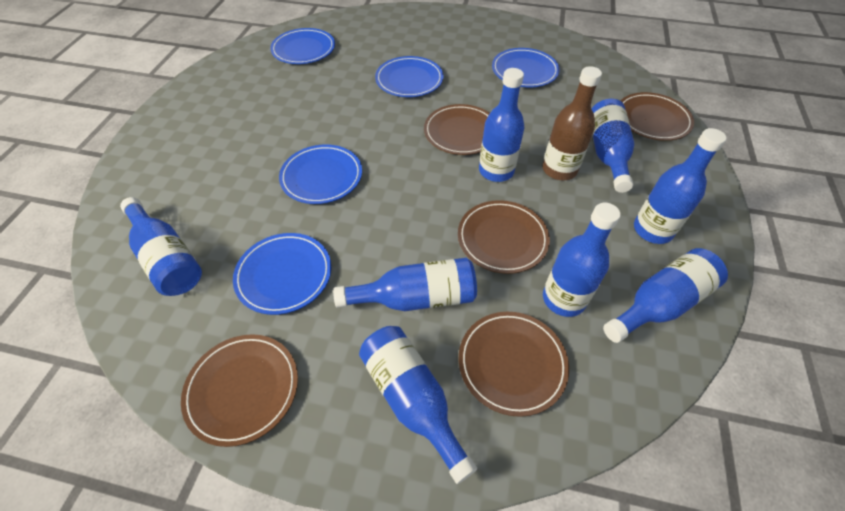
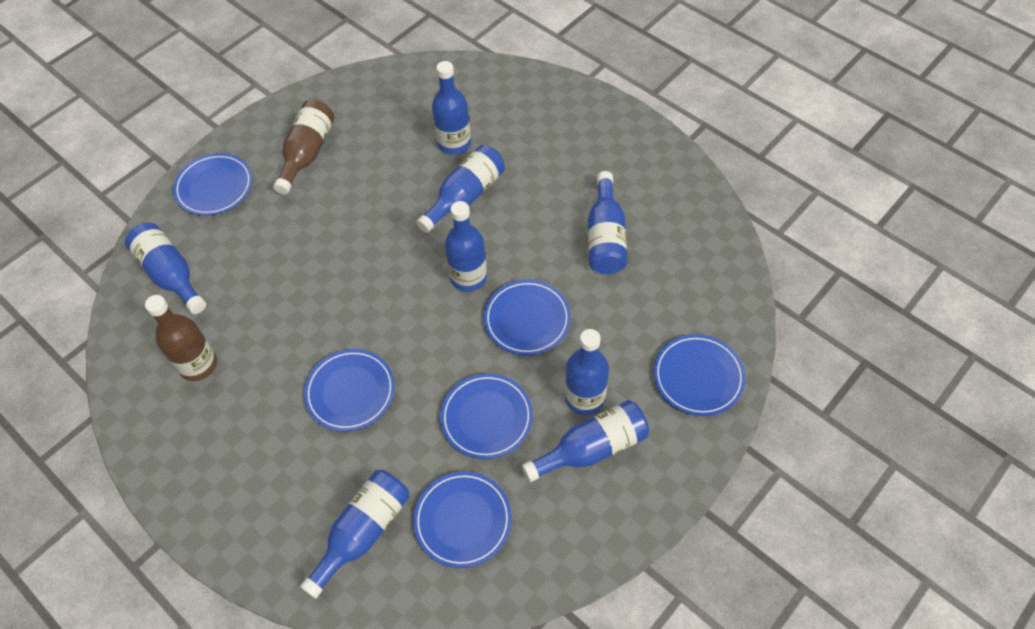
blue plate: [233,233,331,315] [270,28,335,64] [279,145,362,204] [375,56,444,97] [492,48,560,87] = 5 -> [173,153,253,216] [304,349,395,432] [413,471,512,568] [440,373,533,459] [484,280,571,355] [654,334,746,416] = 6
brown bottle: [542,66,602,180] = 1 -> [145,295,217,381] [273,100,335,195] = 2
brown plate: [181,334,298,447] [424,104,490,155] [458,200,550,274] [459,312,569,417] [621,92,694,141] = 5 -> none = 0

